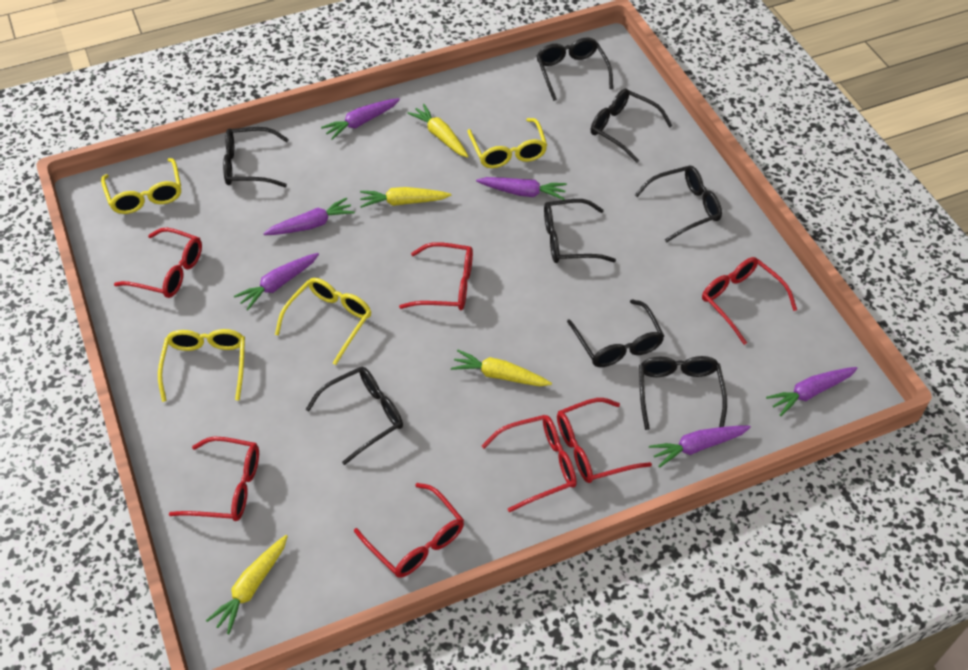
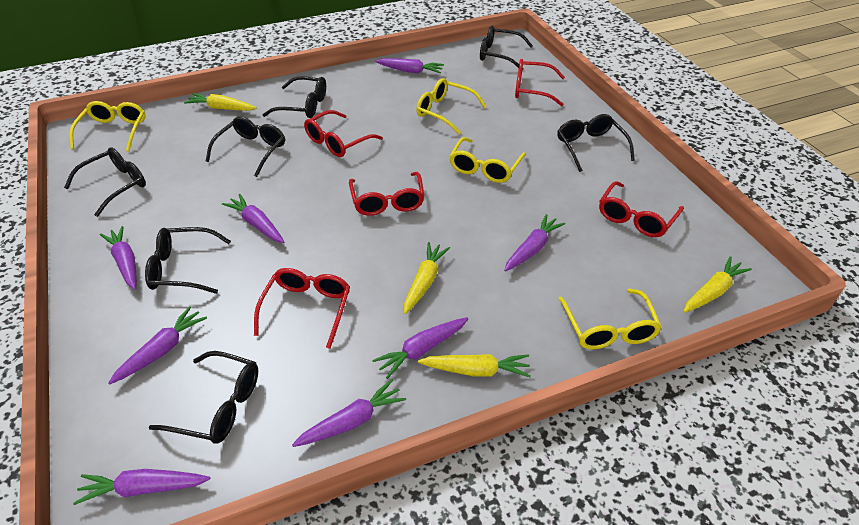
black glasses: [223,127,289,187] [305,367,403,465] [536,37,613,101] [544,199,616,263] [567,299,664,367] [591,89,672,163] [635,166,722,243] [639,356,727,430] = 8 -> [64,147,146,217] [145,227,231,294] [149,351,258,444] [206,116,285,177] [263,76,326,118] [480,26,533,70] [557,114,635,172] = 7
purple carrot: [234,253,319,311] [263,197,355,235] [321,98,400,140] [476,177,567,200] [649,426,751,468] [766,367,858,416] = 6 -> [73,469,210,505] [100,226,137,290] [108,306,207,384] [222,194,284,243] [292,379,406,447] [372,317,468,379] [375,58,444,74] [504,214,565,272] = 8
red glasses: [114,228,202,298] [169,437,259,521] [354,483,464,578] [399,242,473,310] [482,415,577,513] [557,398,652,483] [702,257,797,345] = 7 -> [254,268,350,349] [304,110,383,157] [349,172,425,216] [515,59,565,106] [599,181,684,237] = 5

